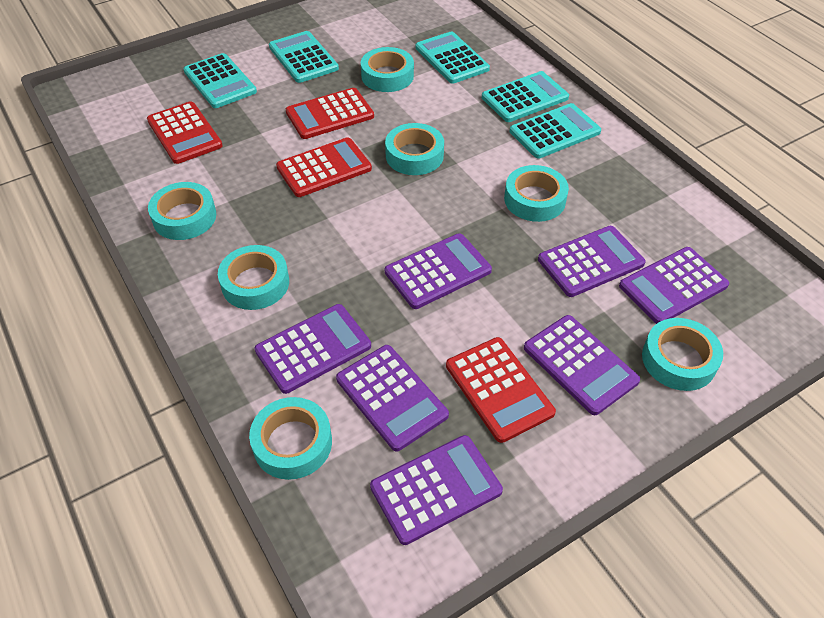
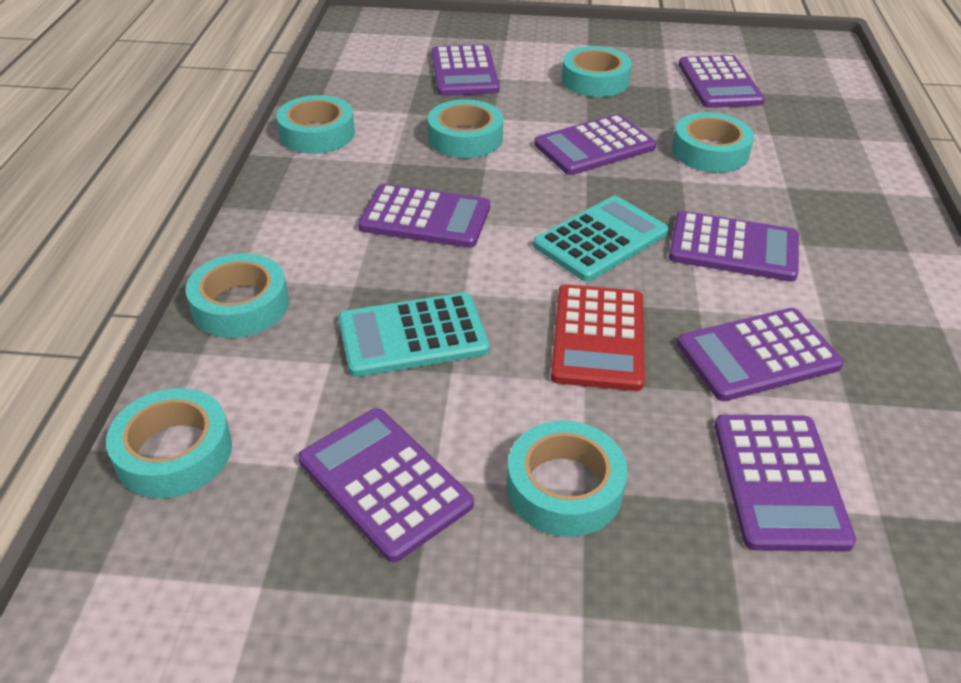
purple calculator: [254,304,371,394] [336,345,449,451] [370,435,503,545] [385,233,492,309] [524,315,640,415] [538,226,646,297] [619,247,729,324] = 7 -> [299,408,474,562] [358,184,490,248] [431,44,500,96] [534,114,656,175] [669,211,799,282] [677,308,844,401] [679,55,765,108] [715,415,856,551] = 8
red calculator: [147,101,223,164] [276,137,372,197] [286,88,374,139] [446,337,556,443] = 4 -> [551,284,645,391] = 1
turquoise calculator: [183,53,257,108] [269,31,339,83] [416,31,490,84] [482,71,569,122] [510,103,601,159] = 5 -> [338,293,490,377] [533,196,669,282] = 2

